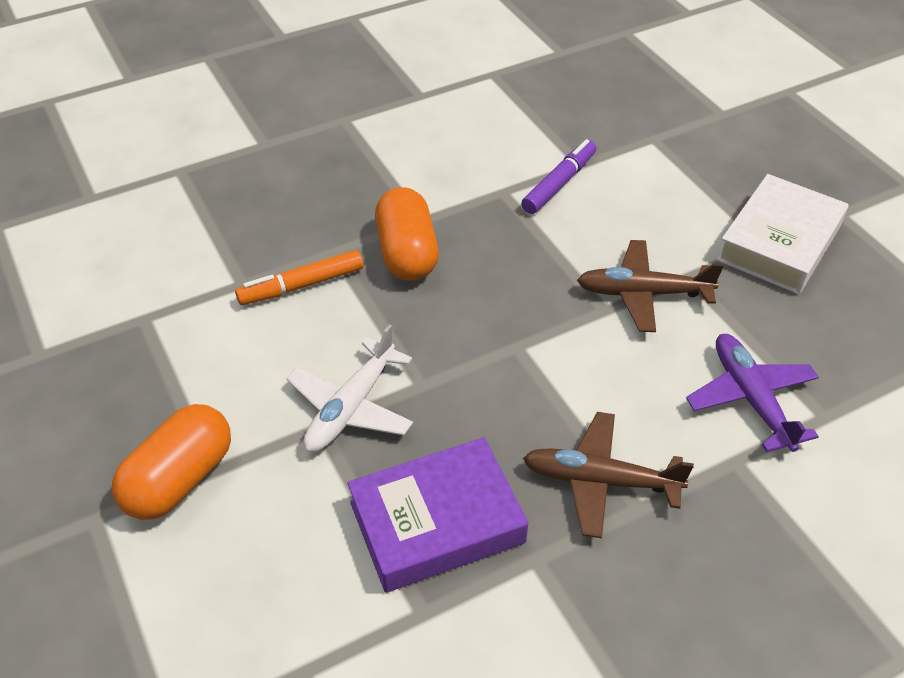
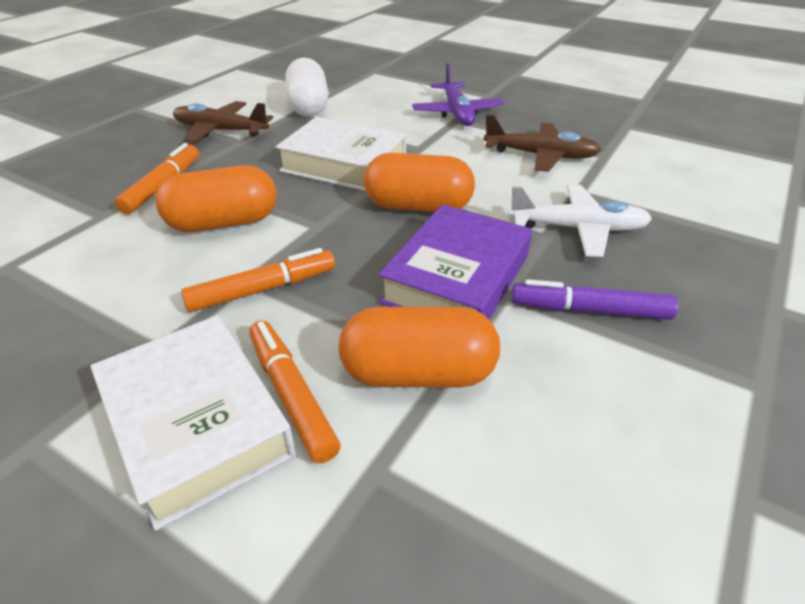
orange capsule: [112,404,231,520] [375,187,439,281] = 2 -> [155,165,277,232] [339,307,500,387] [364,153,475,212] = 3
orange marker: [235,250,363,305] = 1 -> [114,143,199,214] [181,248,335,312] [249,320,341,463] = 3
white book: [716,174,849,294] = 1 -> [90,315,296,531] [276,117,406,191] = 2
white capsule: none = 0 -> [285,58,328,116] = 1

